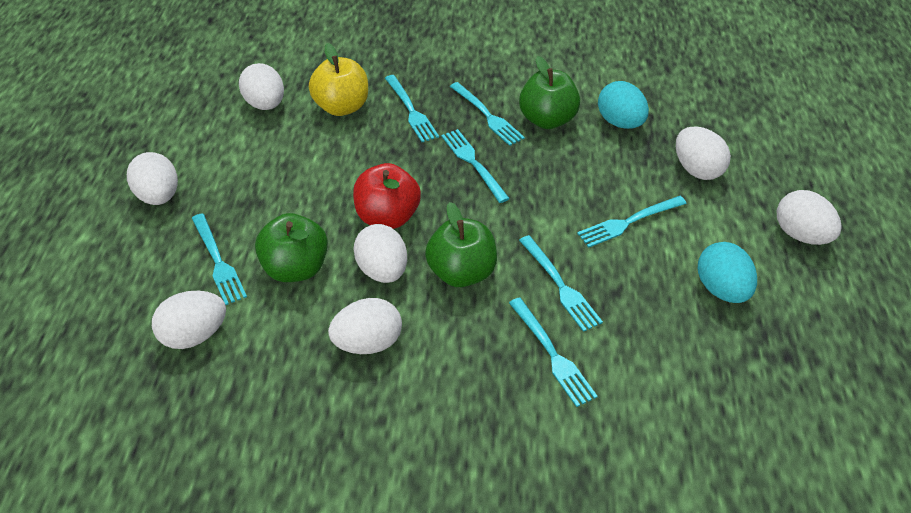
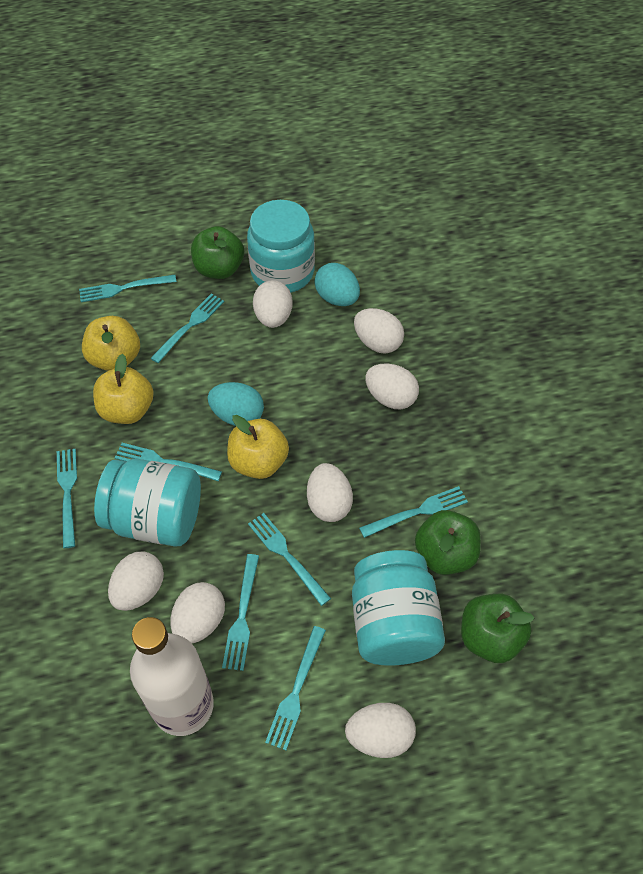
red apple: [353,163,421,229] = 1 -> none = 0
turquoise fork: [192,213,247,305] [385,75,439,142] [441,129,510,203] [450,82,525,146] [509,297,598,407] [519,235,603,332] [577,196,687,248] = 7 -> [57,449,77,548] [79,275,177,302] [114,443,222,481] [151,294,224,363] [222,554,259,671] [248,513,331,606] [265,626,326,750] [359,486,468,538] = 8
turquoise jar: none = 0 -> [94,459,201,546] [247,200,315,293] [352,550,445,666] = 3
white bottle: none = 0 -> [130,617,214,736] = 1
yellow apple: [309,43,368,116] = 1 -> [82,316,140,371] [93,354,154,424] [227,415,289,479] = 3

